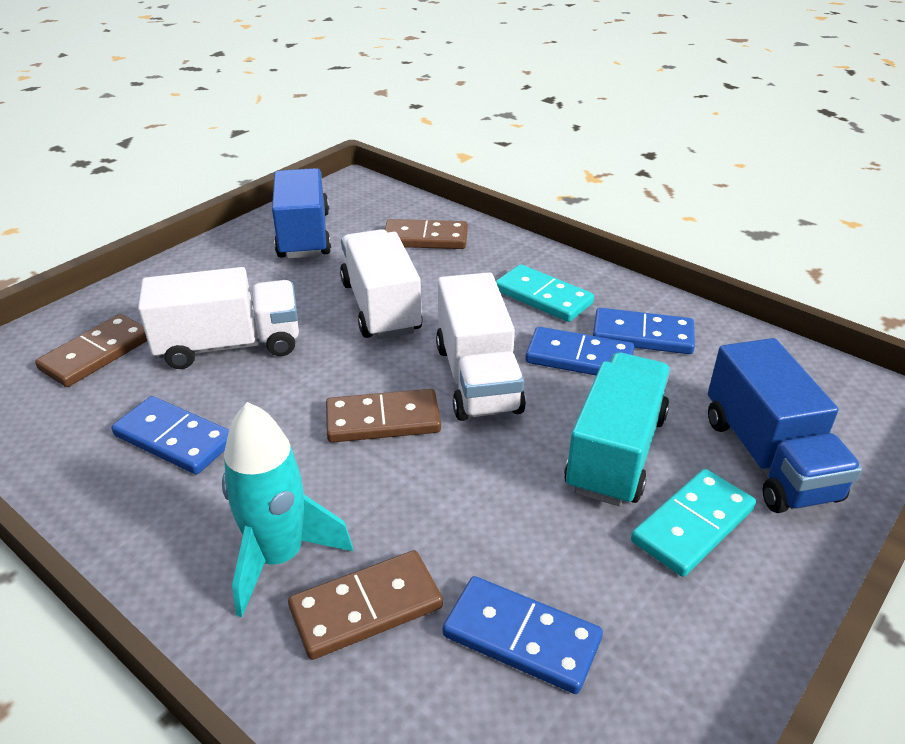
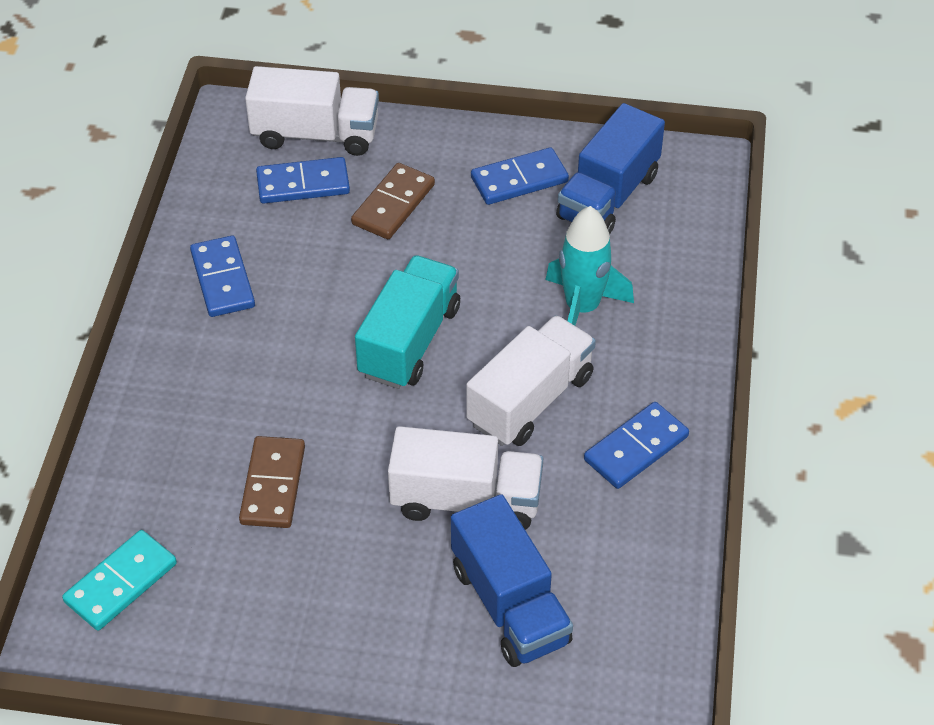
brown domino: [35,314,147,387] [288,550,443,660] [326,389,441,443] [385,219,468,249] = 4 -> [239,436,305,528] [351,163,435,239] = 2
turquoise domino: [496,264,594,322] [631,469,756,577] = 2 -> [62,530,177,631] = 1

